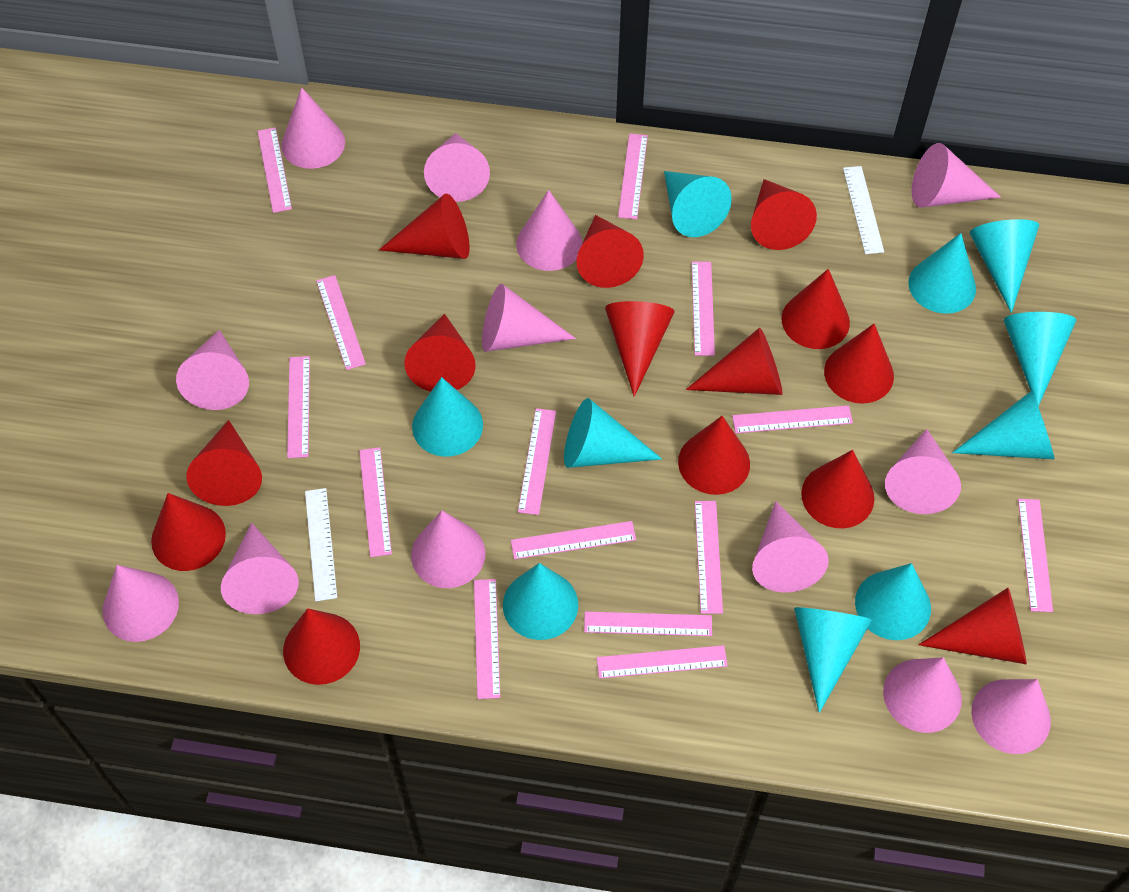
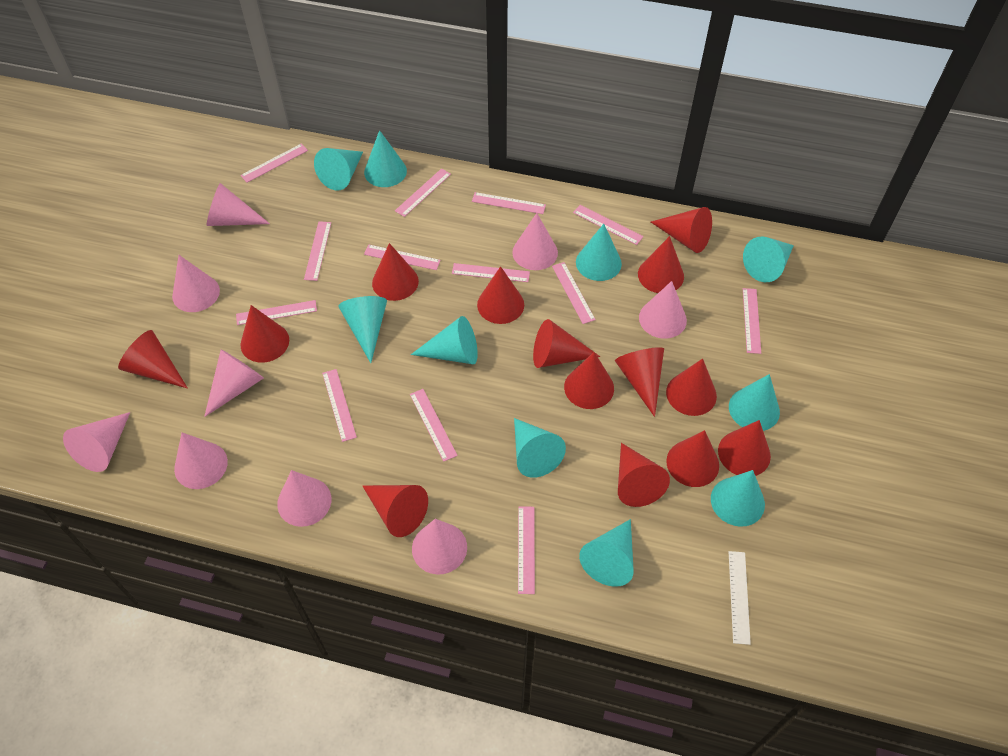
pink cone: [103,565,179,642] [176,330,249,410] [221,523,299,614] [281,87,345,169] [411,511,486,588] [424,133,490,202] [482,284,576,352] [516,190,582,271] [752,501,829,593] [883,657,962,733] [885,429,961,514] [912,143,1001,208] [971,679,1051,754] = 13 -> [63,412,130,472] [172,255,220,312] [174,432,228,489] [204,349,264,417] [207,183,270,226] [277,470,331,527] [412,519,467,575] [512,213,558,270] [639,281,687,339] = 9
pink ruler: [257,127,292,213] [287,356,310,458] [316,275,366,370] [359,447,392,557] [474,579,500,699] [511,521,636,559] [518,408,556,515] [584,611,712,636] [597,645,728,679] [618,133,648,219] [692,261,715,356] [695,501,723,614] [732,405,853,433] [1018,499,1053,612] = 14 -> [236,300,317,325] [240,144,308,183] [304,221,331,281] [322,369,357,442] [364,244,441,270] [395,168,451,217] [410,389,458,462] [452,263,530,282] [472,192,546,214] [518,506,535,594] [552,262,596,324] [573,205,643,245] [743,288,761,354] = 13
white ruler: [305,488,337,601] [843,166,884,254] = 2 -> [729,551,751,645] = 1

